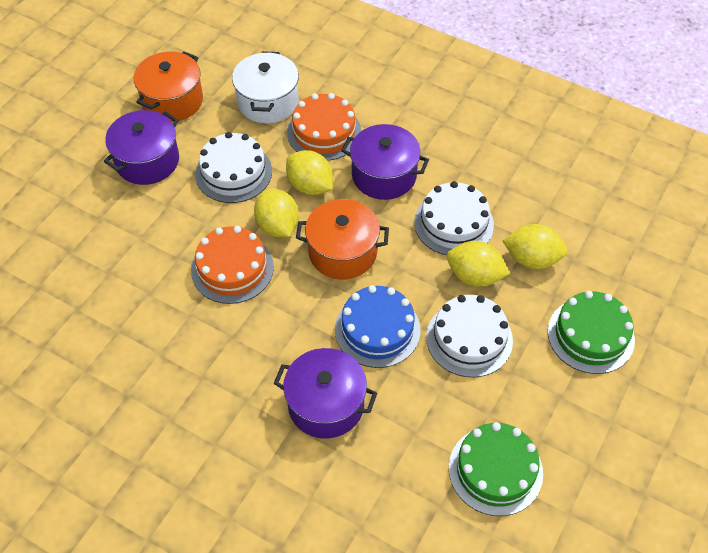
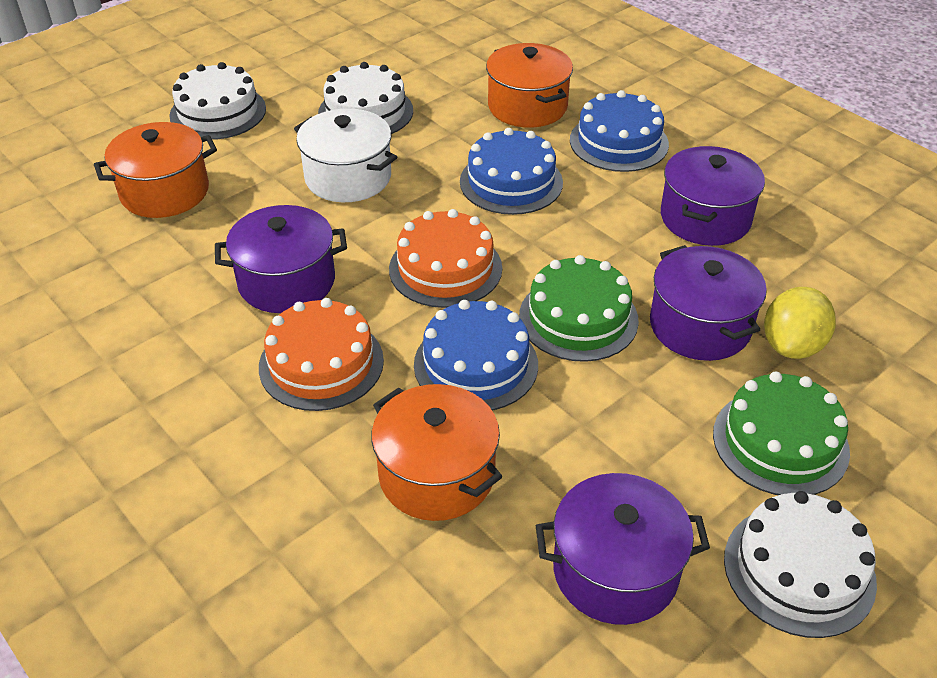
blue cake: [335,285,421,368] = 1 -> [414,300,538,411] [460,128,563,215] [570,90,669,172] = 3
orange pot: [134,51,203,122] [296,199,389,280] = 2 -> [94,122,217,218] [371,384,502,521] [486,43,573,128] = 3
purple pot: [104,110,179,185] [274,348,377,439] [341,124,429,200] = 3 -> [215,205,347,313] [535,473,710,625] [650,245,767,361] [661,146,765,246] = 4
yellow lemon: [254,189,299,237] [286,150,333,195] [447,241,510,287] [503,224,568,269] = 4 -> [764,287,836,359] = 1

